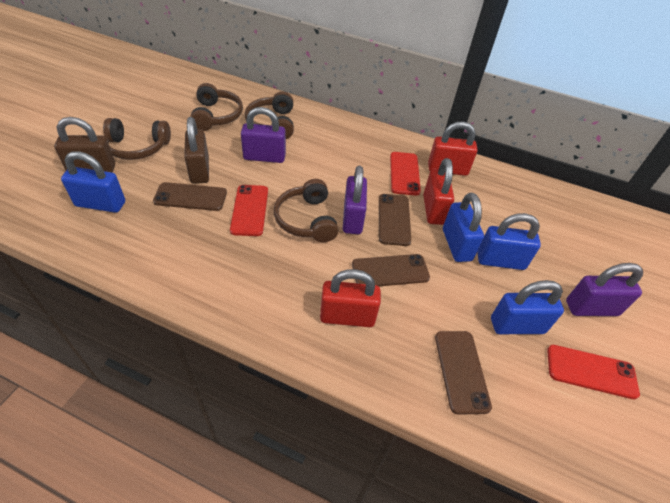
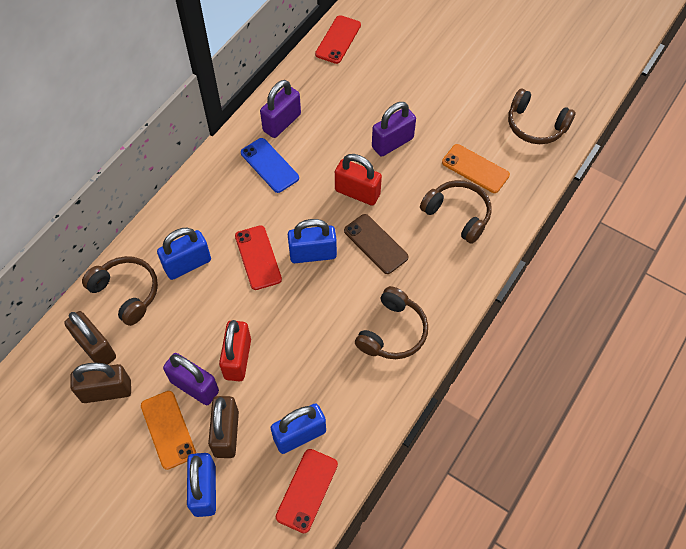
blue phone: none = 0 -> [241,138,299,193] = 1
brown padlock: [54,117,115,173] [184,117,209,184] = 2 -> [64,311,116,365] [71,363,131,403] [208,396,239,458] = 3
brown phone: [153,182,227,211] [352,254,430,286] [379,194,411,246] [435,331,492,415] = 4 -> [344,214,409,274] = 1
orange phone: none = 0 -> [141,391,196,470] [442,144,510,193] = 2
red padlock: [320,269,381,327] [423,158,454,225] [428,121,478,176] = 3 -> [219,320,251,381] [335,154,382,206] = 2

